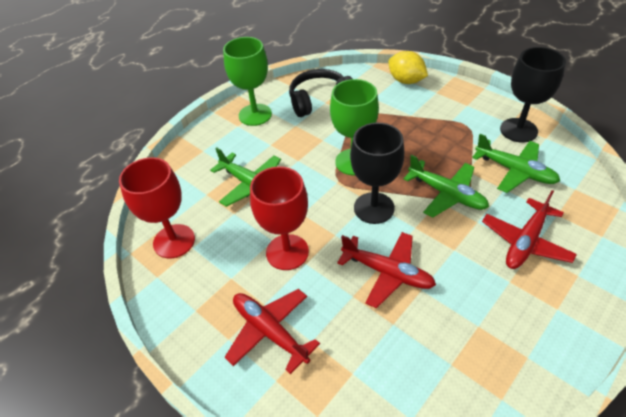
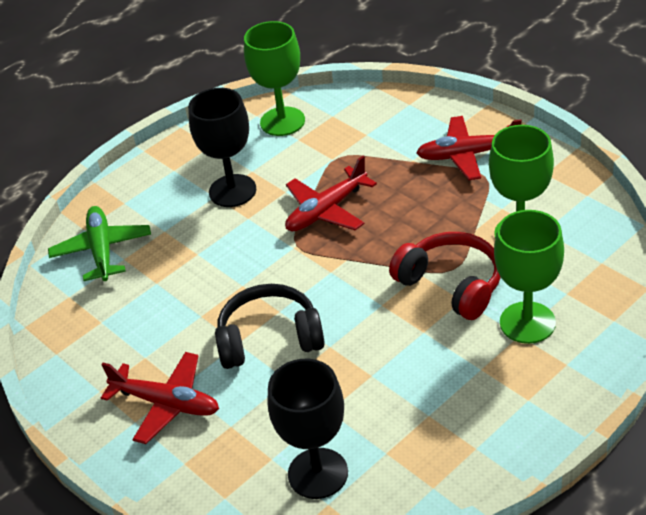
green goblet: [223,37,272,126] [330,79,379,175] = 2 -> [244,21,305,136] [489,125,554,239] [494,210,564,344] = 3
green plane: [210,148,281,207] [403,155,489,218] [472,134,560,193] = 3 -> [48,206,151,281] = 1
red goblet: [119,157,195,258] [250,166,309,270] = 2 -> none = 0
red headphones: none = 0 -> [389,232,501,320] = 1
yellow lemon: [388,51,428,84] = 1 -> none = 0

